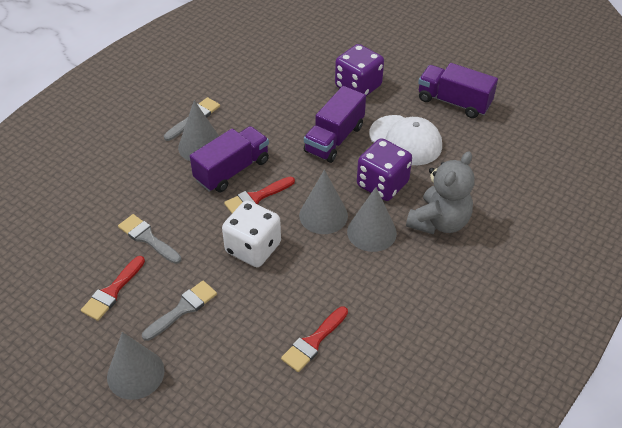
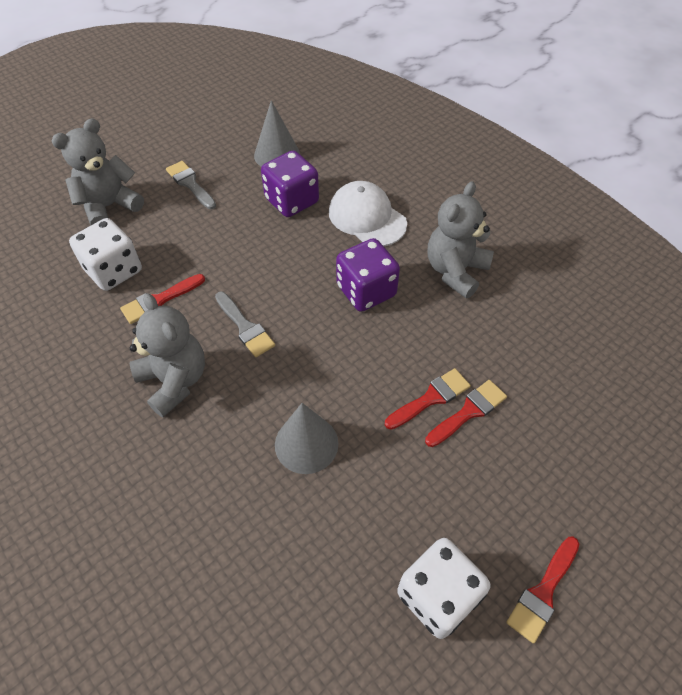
grey brush: [118,214,181,264] [142,281,217,341] [164,97,220,141] = 3 -> [166,161,216,209] [215,292,275,357] = 2
grey cone: [107,332,165,400] [178,100,219,161] [299,170,348,234] [347,187,397,252] = 4 -> [254,100,300,167] [275,403,338,474] = 2
grey teddy bear: [406,151,475,234] = 1 -> [52,118,144,226] [130,293,205,417] [428,181,494,299] = 3
purple truck: [190,126,269,192] [304,86,366,163] [418,63,498,118] = 3 -> none = 0
red brush: [81,256,145,321] [224,176,295,213] [281,306,348,372] = 3 -> [120,274,205,324] [385,368,471,430] [425,380,507,447] [507,537,579,643] = 4
white dice: [222,200,281,267] = 1 -> [69,218,142,291] [397,538,490,639] = 2

